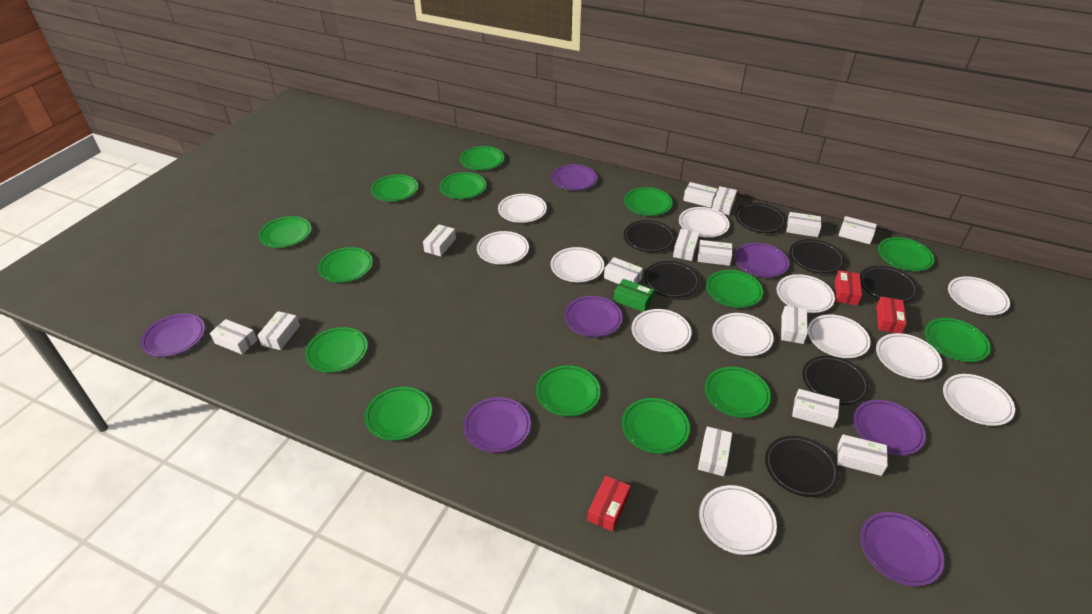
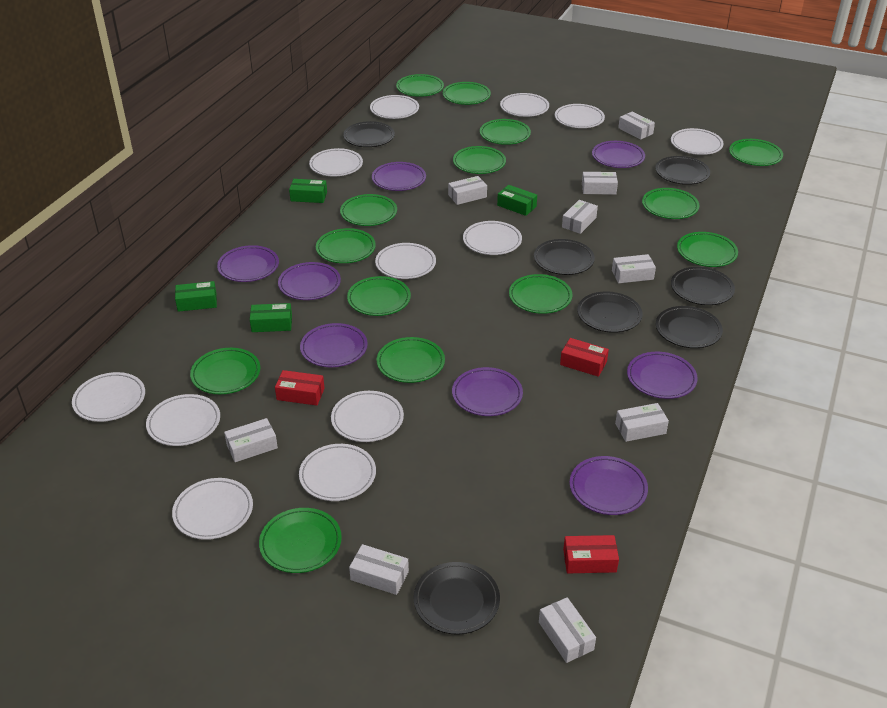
green box: [614,279,654,312] = 1 -> [175,281,217,312] [250,303,292,332] [289,179,327,203] [497,185,537,216] = 4
purple plate: [141,313,205,357] [463,397,531,453] [551,164,597,190] [564,296,623,337] [734,243,789,277] [853,400,926,456] [860,512,944,586] = 7 -> [217,245,279,282] [278,262,341,300] [300,323,368,367] [372,162,426,191] [452,367,523,416] [569,456,648,515] [592,141,645,168] [627,352,698,399] = 8
white box: [210,319,257,354] [258,311,300,350] [423,224,456,257] [604,257,643,284] [673,229,699,261] [683,182,718,208] [698,240,732,266] [698,426,732,476] [712,186,737,215] [781,306,808,344] [787,212,821,237] [792,389,840,428] [837,434,888,476] [838,216,877,244] = 14 -> [224,418,278,462] [349,544,409,595] [448,176,487,205] [539,597,596,663] [562,200,598,234] [582,172,618,195] [612,254,656,283] [615,403,669,442] [618,111,655,140] = 9

